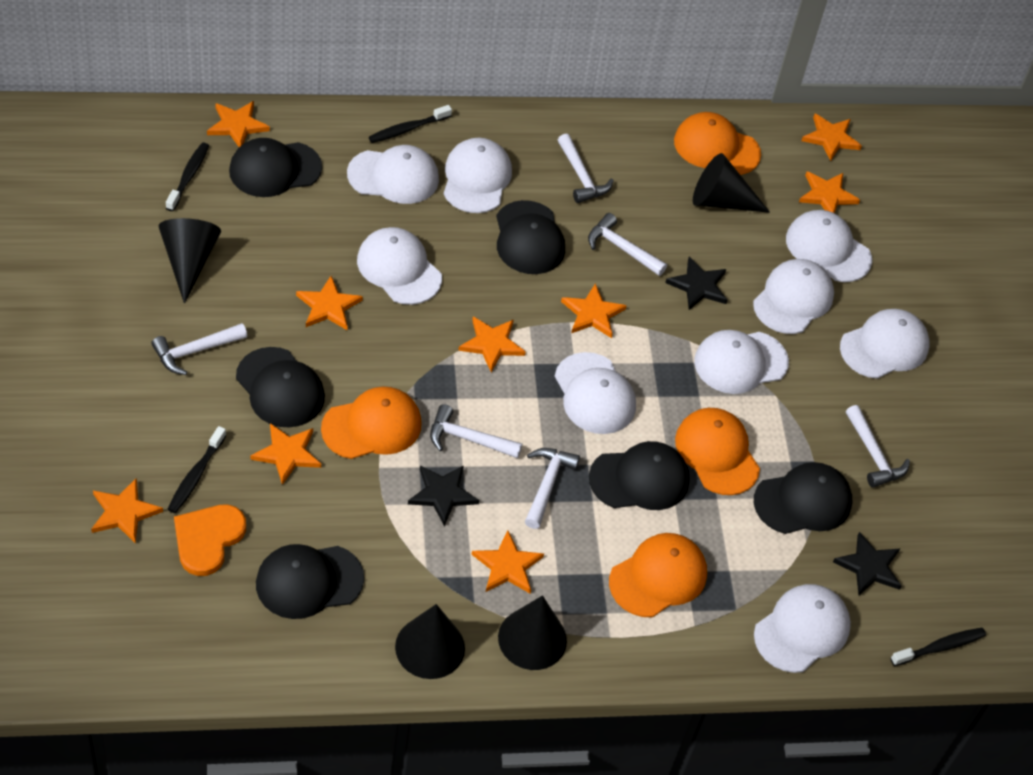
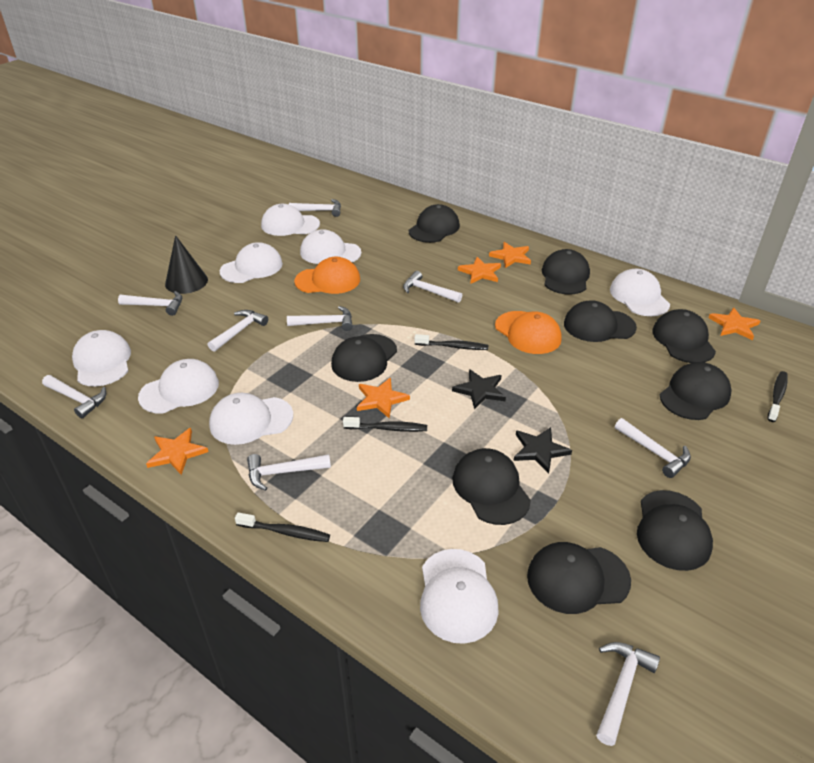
black cap: [229,138,322,197] [236,347,325,428] [256,544,364,619] [496,200,565,274] [589,441,690,510] [754,462,852,534] = 6 -> [331,334,397,382] [409,204,460,243] [453,448,531,525] [527,542,631,614] [542,249,590,295] [564,300,637,342] [637,490,713,571] [652,309,716,363] [660,362,731,420] = 9
black cone: [159,218,221,304] [395,604,465,679] [498,595,567,670] [693,153,770,213] = 4 -> [165,235,208,294] = 1
black star: [408,465,479,526] [665,257,727,310] [833,532,902,595] = 3 -> [452,369,506,409] [513,427,572,474] = 2
orange cap: [321,387,422,459] [609,533,707,617] [674,112,761,175] [675,408,760,495] = 4 -> [294,257,360,294] [495,311,562,354] = 2
orange heart: [174,504,246,576] = 1 -> none = 0
orange star: [91,478,163,544] [207,101,270,147] [250,423,321,485] [296,276,363,330] [458,317,526,372] [471,530,544,594] [561,283,627,338] [799,172,860,213] [801,114,862,161] = 9 -> [146,428,209,475] [357,378,410,419] [458,257,501,283] [489,242,531,268] [709,307,760,340] = 5
white cap: [347,145,439,204] [357,227,442,305] [444,138,512,213] [555,352,636,434] [694,330,789,394] [753,259,834,334] [754,584,851,673] [786,210,872,282] [840,309,929,379] = 9 -> [72,330,131,387] [138,359,219,414] [209,393,293,445] [220,242,283,283] [261,204,320,236] [300,229,361,264] [420,549,499,644] [610,269,670,316] = 8
white hammer: [151,323,247,375] [430,404,522,458] [525,448,580,529] [558,133,614,203] [588,213,667,276] [846,405,910,488] = 6 -> [42,375,106,418] [118,291,182,316] [208,310,268,352] [247,454,331,491] [287,306,353,331] [289,199,341,217] [403,271,462,303] [596,642,660,746] [615,418,691,478] = 9

